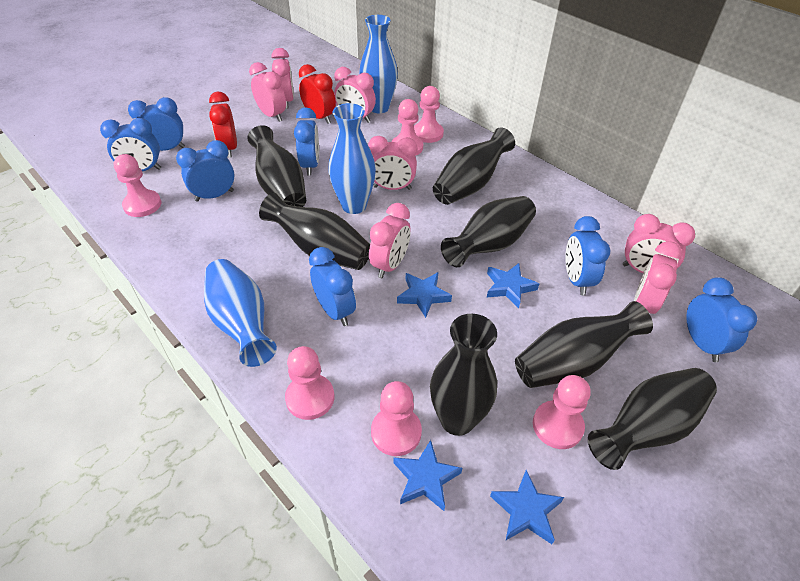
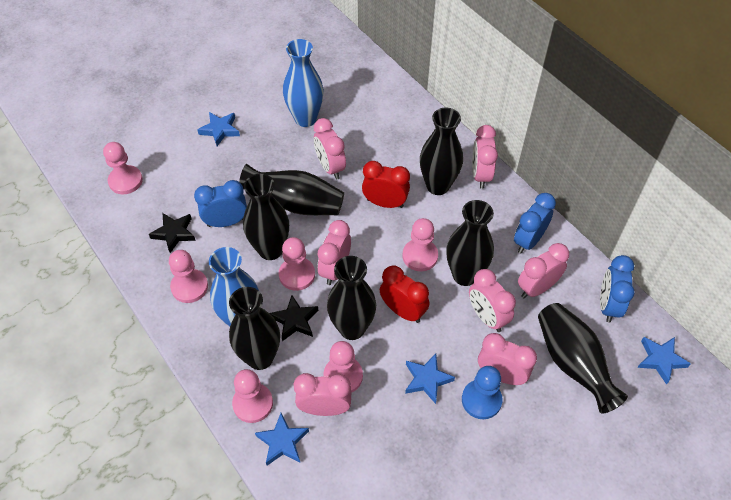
black star: none = 0 -> [149,213,196,253] [269,295,318,341] = 2
blue clock: [100,118,161,171] [128,97,185,151] [176,140,234,202] [294,107,319,175] [309,247,356,326] [565,216,610,295] [686,277,757,362] = 7 -> [194,180,247,227] [514,193,556,254] [600,255,635,323] = 3
blue pawn: none = 0 -> [462,366,502,419] = 1
blue vase: [204,259,277,367] [328,103,376,214] [359,15,398,113] = 3 -> [209,247,259,326] [283,39,324,127] = 2

